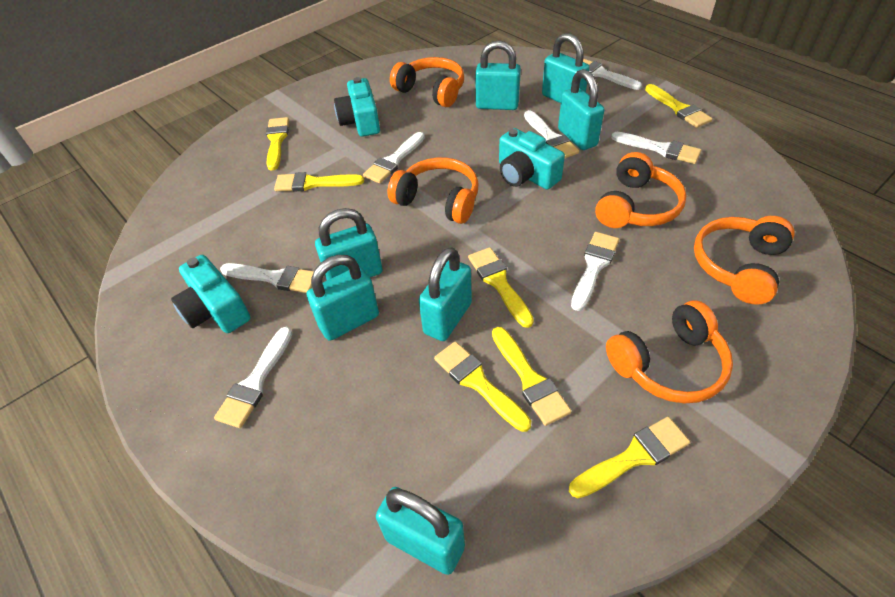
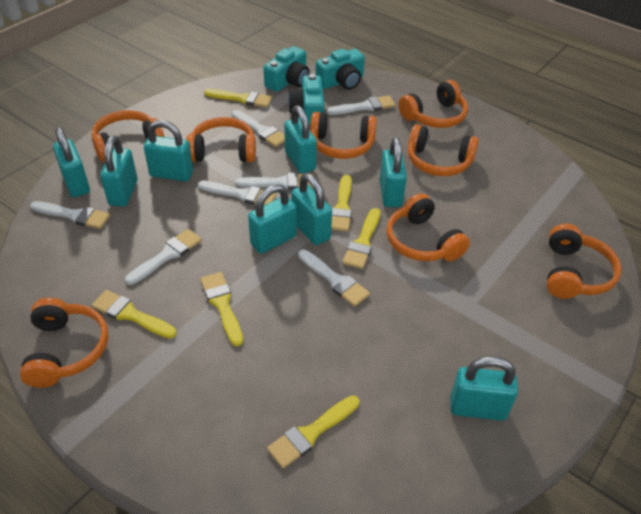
orange headphones: [387,158,478,224] [390,57,464,107] [595,152,687,228] [606,300,733,404] [694,216,795,305] = 5 -> [20,298,109,388] [92,110,164,162] [186,117,256,162] [310,112,377,159] [386,193,470,261] [399,80,468,128] [408,124,479,176] [547,224,622,299] = 8
turquoise padlock: [307,255,379,341] [315,208,382,280] [376,487,465,575] [419,247,472,341] [475,40,521,110] [542,33,589,103] [558,69,604,150] = 7 -> [53,127,90,197] [100,135,138,207] [144,120,193,181] [248,184,297,254] [284,105,317,174] [291,173,332,245] [379,137,407,207] [450,356,518,421] = 8
yellow brush: [266,117,289,171] [274,172,364,192] [434,341,531,432] [468,247,534,328] [492,327,571,426] [569,417,690,498] [645,84,712,128] = 7 -> [92,290,177,339] [200,272,243,346] [204,89,272,108] [267,395,360,469] [331,175,352,232] [342,208,380,269] = 6

